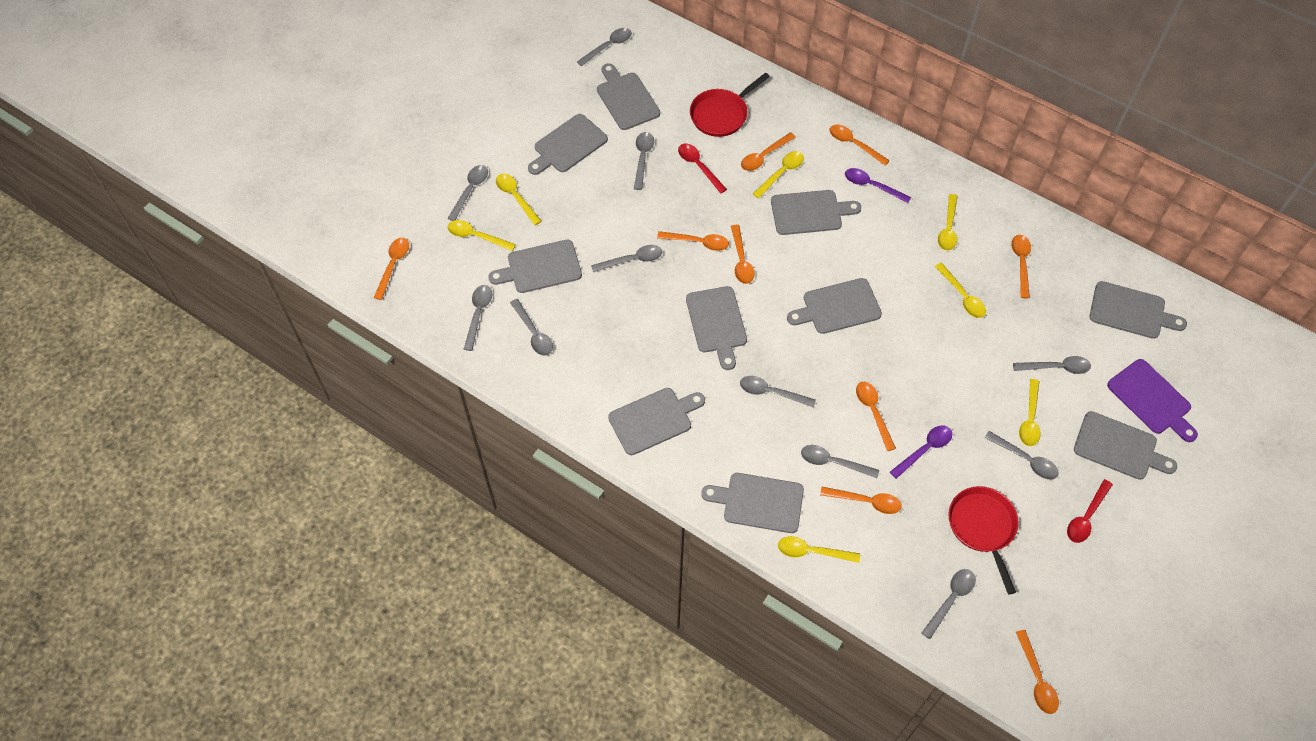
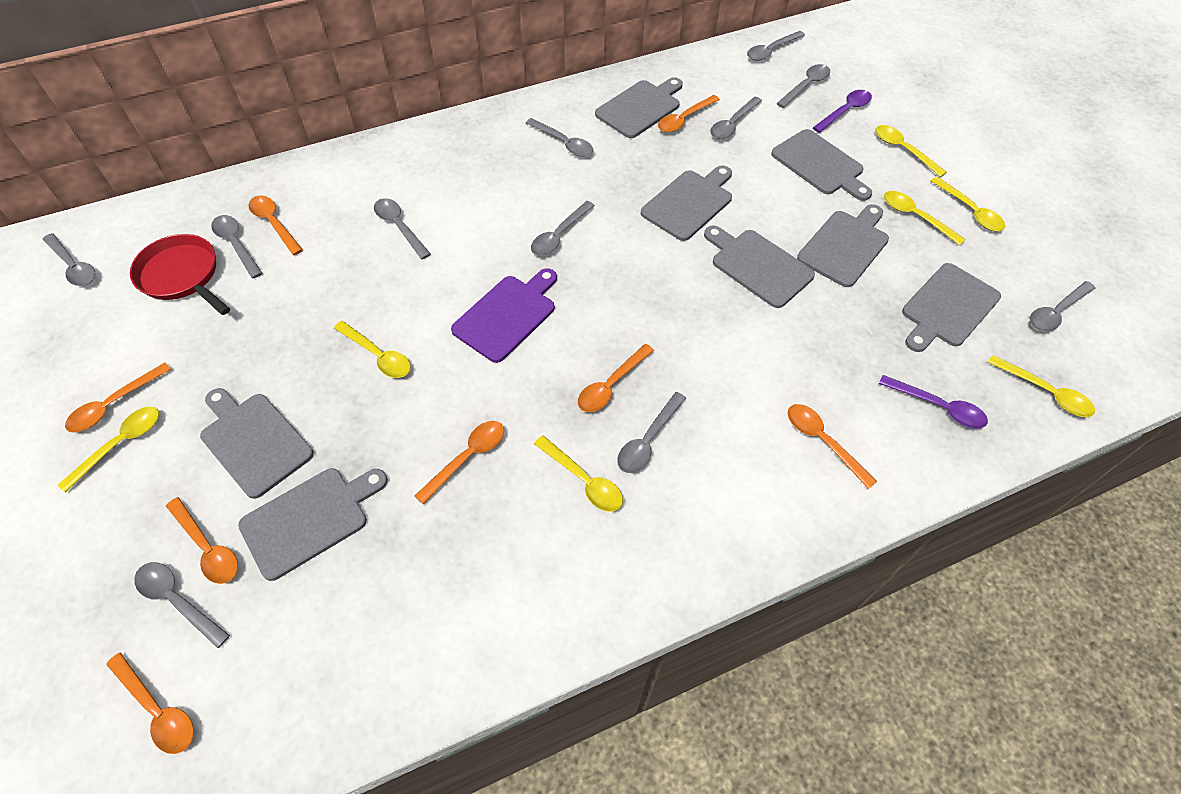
grey cutting board: [488,240,582,293] [528,114,608,175] [597,63,660,130] [608,388,705,455] [686,286,747,370] [701,473,804,533] [771,190,861,235] [787,278,882,334] [1074,411,1177,480] [1090,281,1187,339] = 10 -> [200,388,314,499] [238,468,388,581] [595,77,683,138] [641,165,732,241] [704,225,815,308] [771,129,872,201] [797,204,889,287] [902,263,1001,352] = 8
orange spoon: [374,238,409,300] [657,231,729,251] [731,225,755,284] [741,132,796,171] [820,487,902,514] [830,125,890,166] [856,382,896,451] [1011,235,1031,298] [1016,630,1059,714] = 9 -> [65,363,171,432] [106,652,194,754] [166,497,238,584] [248,196,303,255] [415,421,504,505] [578,344,654,412] [658,95,720,133] [788,404,877,489] = 8
red pan: [690,73,770,137] [949,486,1019,595] = 2 -> [130,234,230,315] = 1
red spoon: [678,144,727,194] [1067,479,1113,543] = 2 -> none = 0

